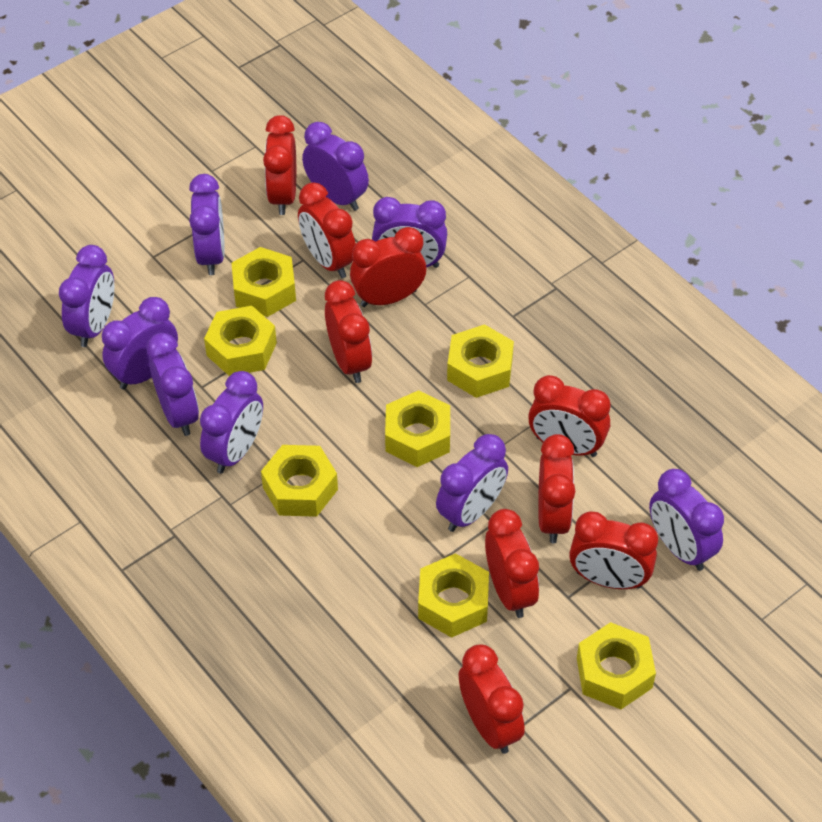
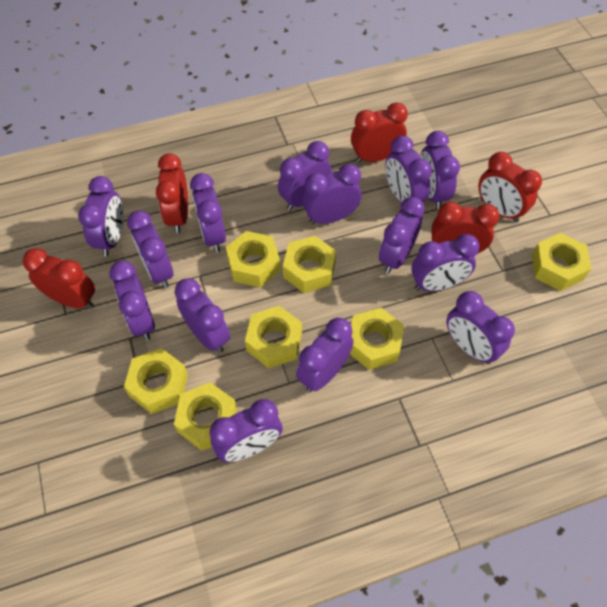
purple clock: [59,245,114,347] [102,297,178,390] [147,333,199,436] [189,174,225,275] [200,371,263,474] [302,122,369,211] [372,197,447,268] [436,434,508,532] [649,469,724,571] = 9 -> [78,176,123,256] [109,260,155,340] [127,210,174,288] [175,278,230,353] [190,173,226,252] [209,399,283,462] [278,141,331,211] [296,318,354,392] [302,164,361,224] [379,197,425,274] [385,136,432,203] [411,234,480,291] [421,131,460,209] [446,291,515,364] = 14
red clock: [263,115,296,215] [298,182,356,278] [325,280,372,383] [350,227,426,307] [459,645,525,754] [485,509,539,618] [528,375,611,457] [538,434,575,543] [569,511,658,589] = 9 -> [23,248,95,309] [156,153,188,233] [351,102,408,163] [432,202,499,254] [478,152,542,223] = 5

